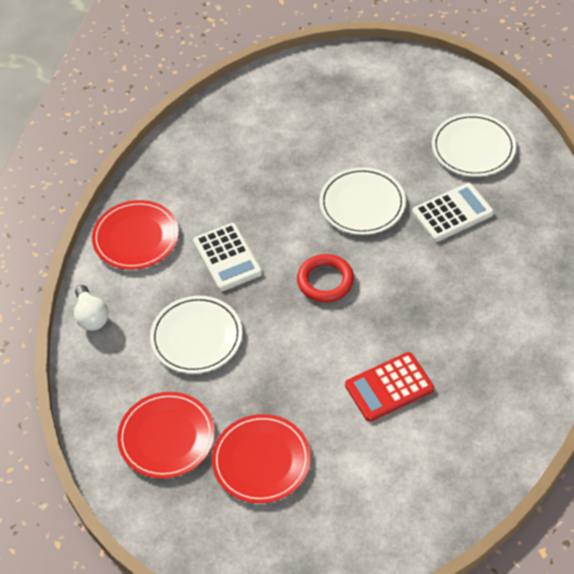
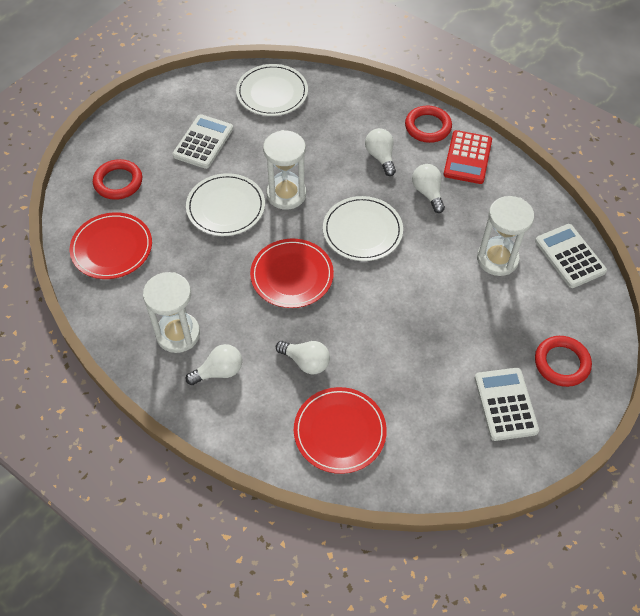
red ring: [297,254,354,303] = 1 -> [93,159,142,200] [405,106,452,143] [535,336,592,387] = 3
white calculator: [193,223,262,291] [412,183,494,242] = 2 -> [172,114,233,169] [474,368,539,441] [535,224,607,288] = 3
white hourglass: none = 0 -> [143,272,200,353] [263,130,306,210] [477,196,534,276] = 3
white light bulb: [74,285,109,331] = 1 -> [185,344,242,385] [276,341,330,374] [365,128,396,176] [412,164,445,213] = 4

